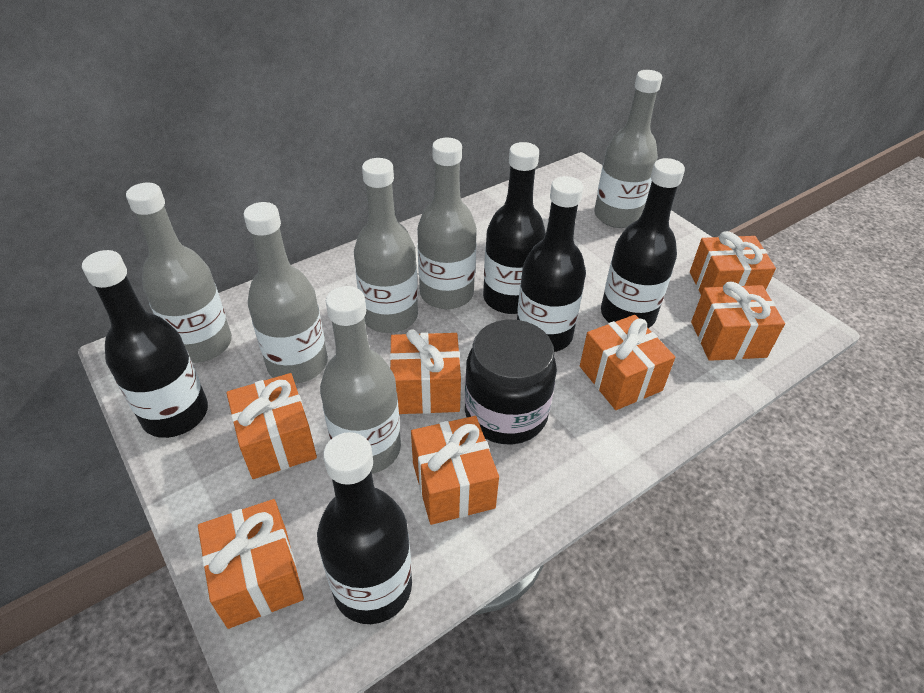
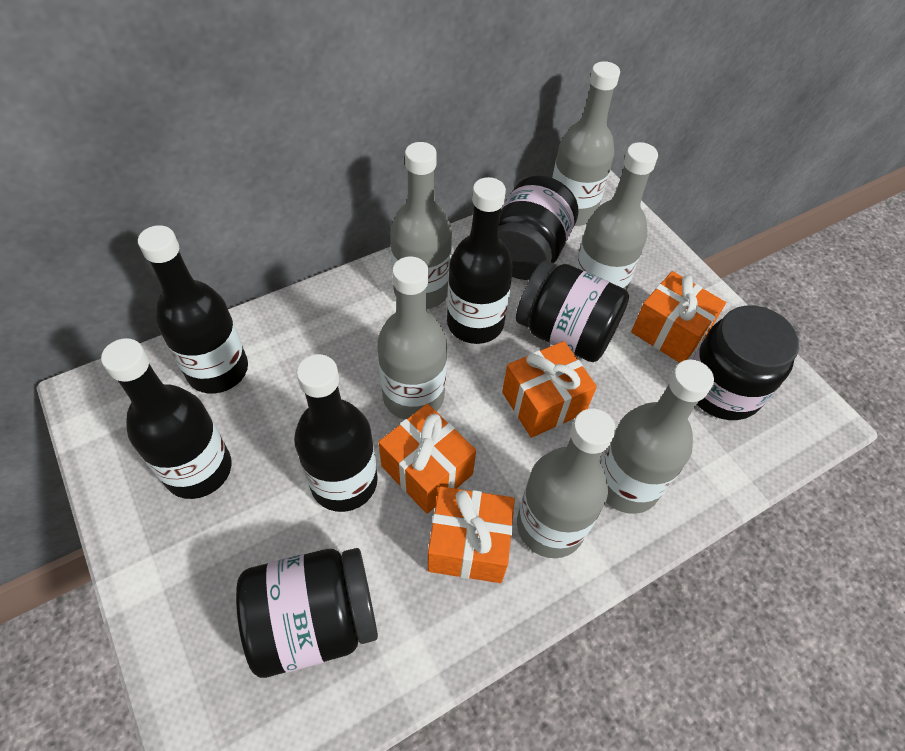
black bottle: [82,250,208,438] [317,432,412,624] [483,142,546,314] [517,176,586,352] [601,158,685,328] = 5 -> [101,338,232,499] [138,225,248,394] [294,354,378,512] [447,177,513,344] = 4
black jar: [465,320,557,444] = 1 -> [236,548,378,678] [499,175,578,280] [516,260,629,362] [692,305,799,420] = 4
orange gift: [198,499,304,629] [226,373,317,479] [390,329,461,414] [411,416,499,525] [580,315,675,410] [690,231,776,295] [691,282,785,361] = 7 -> [378,404,476,514] [428,486,515,583] [502,341,597,438] [631,271,726,363] = 4

